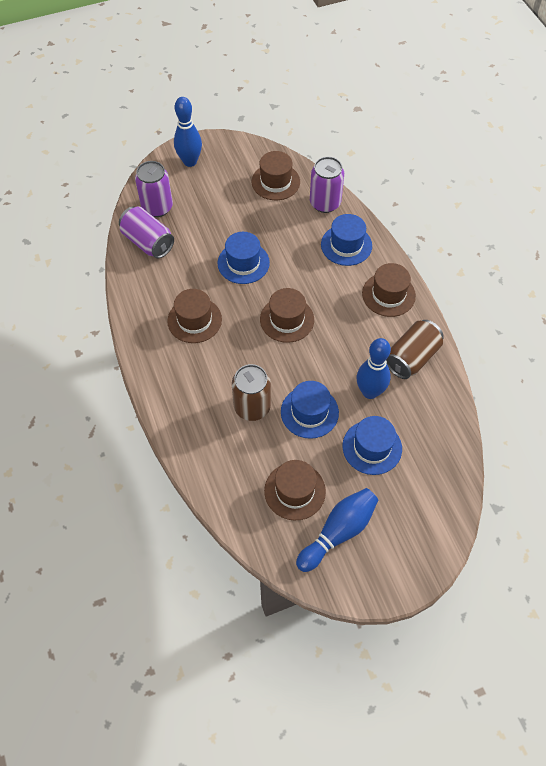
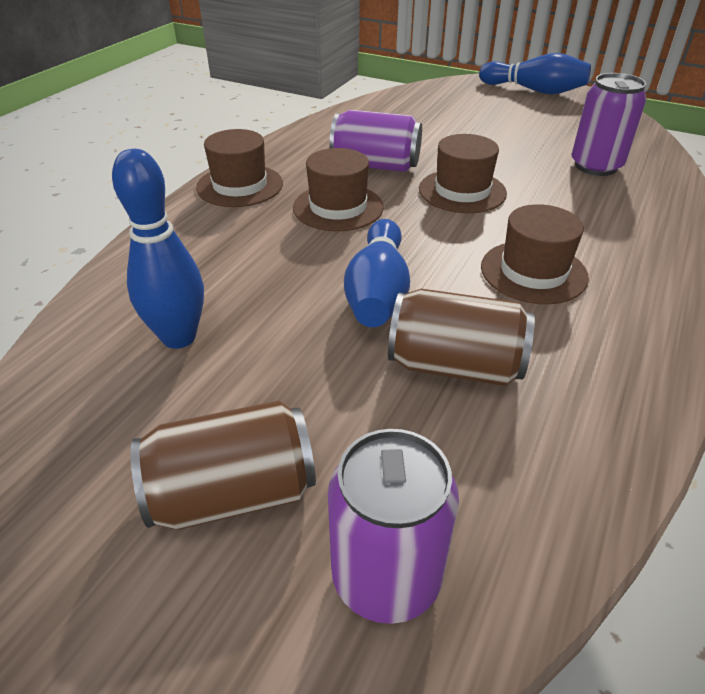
blue hat: [217,232,270,284] [281,381,339,439] [321,214,372,266] [342,416,402,475] = 4 -> none = 0
brown hat: [167,289,222,343] [252,151,300,200] [260,288,314,343] [264,460,326,520] [362,263,416,317] = 5 -> [196,129,283,207] [293,148,384,231] [419,134,507,213] [481,204,589,304] = 4

